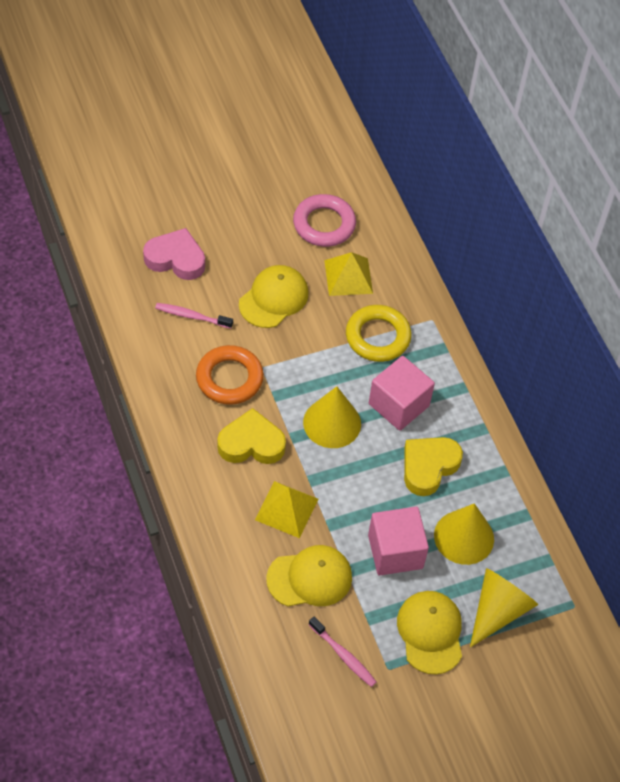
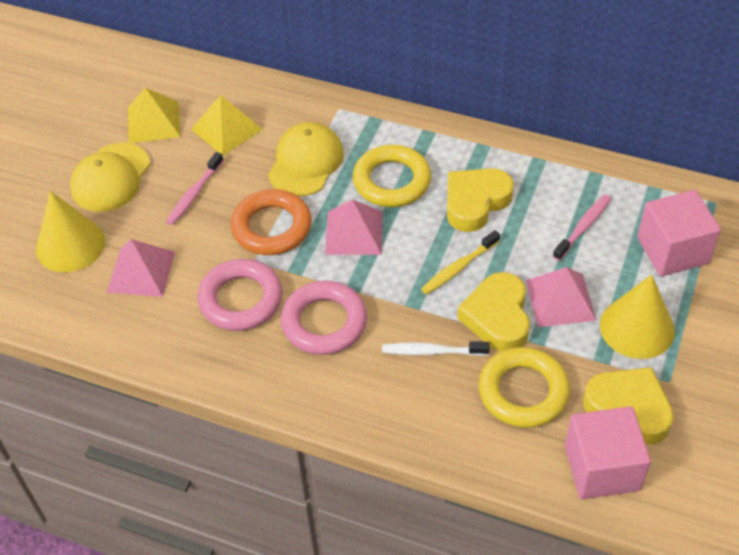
pink heart: [143,228,205,280] = 1 -> none = 0
pink pyramid: none = 0 -> [107,239,175,297] [325,199,383,255] [526,267,596,327] = 3
pink ring: [293,194,356,247] = 1 -> [198,259,283,331] [281,281,367,355] = 2
white toothbrush: none = 0 -> [382,341,490,356] = 1
yellow cap: [239,265,308,328] [266,545,352,607] [397,591,462,675] = 3 -> [70,143,150,212] [268,122,344,196] = 2
yellow cone: [303,386,361,448] [434,503,494,565] [470,568,538,648] = 3 -> [36,191,105,273] [600,275,675,359] = 2
yellow heart: [217,408,286,464] [404,437,463,496] = 2 -> [447,168,514,232] [457,272,530,352] [583,367,674,444] = 3
yellow ring: [346,305,412,362] = 1 -> [353,145,431,207] [479,347,570,428] = 2
yellow toothbrush: none = 0 -> [421,230,500,295] = 1

